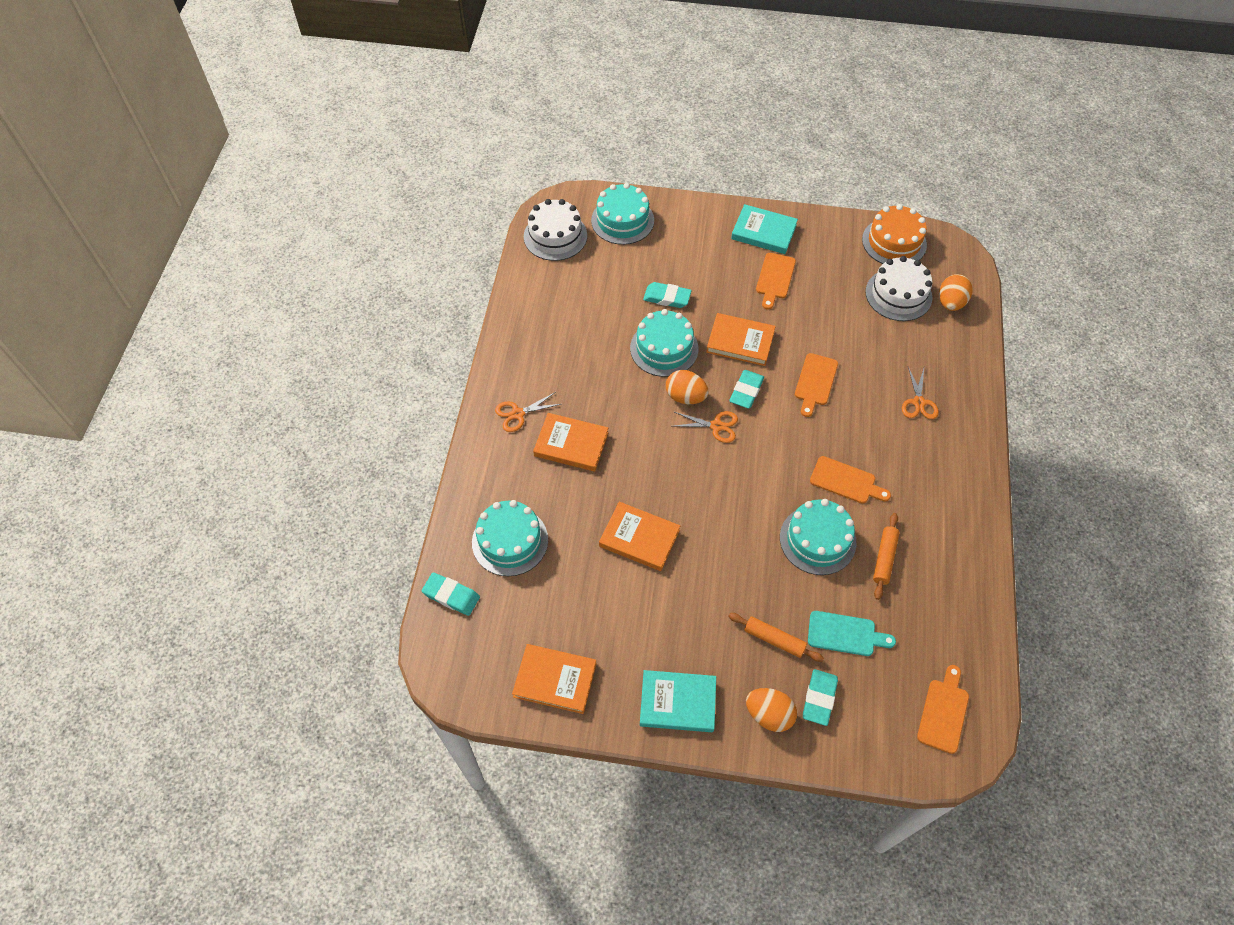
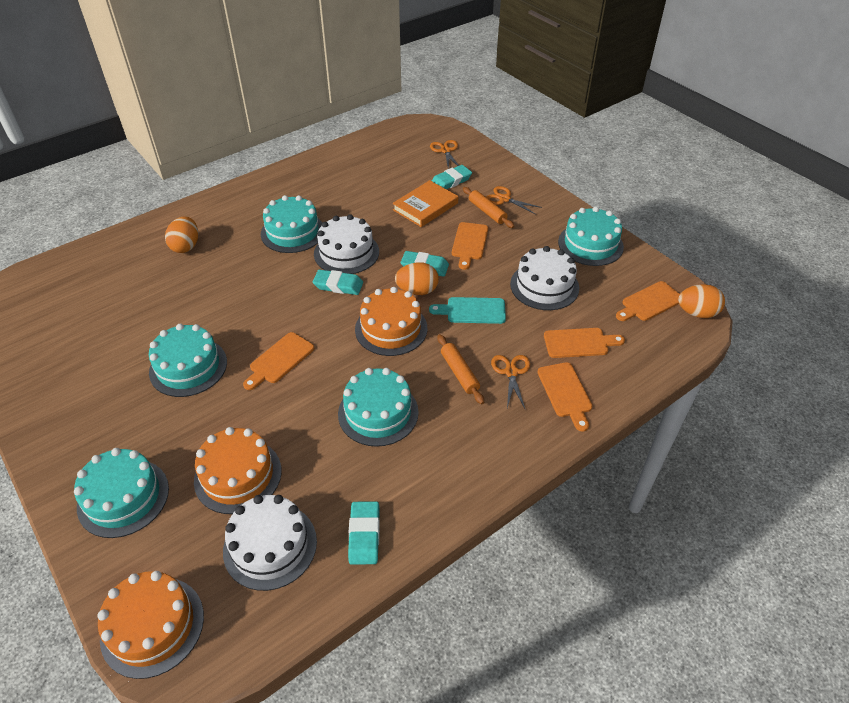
orange book: [512,644,596,714] [533,413,608,471] [599,502,680,571] [706,313,776,366] = 4 -> [392,180,458,227] = 1
orange cake: [862,204,927,264] = 1 -> [97,571,204,679] [194,427,282,514] [355,287,427,356] = 3
orange cutting board: [756,253,796,309] [795,353,838,417] [810,456,891,504] [917,665,969,754] = 4 -> [243,332,314,390] [452,222,488,270] [538,362,592,432] [544,328,625,358] [616,281,680,321] = 5
turquoise book: [640,670,716,732] [731,204,798,254] = 2 -> none = 0
turquoise cake: [472,500,548,576] [591,183,654,245] [630,309,698,377] [780,499,857,575] = 4 -> [74,448,169,538] [149,324,227,397] [261,195,322,253] [338,368,419,447] [558,207,624,266] = 5
white cake: [524,199,587,261] [865,256,933,321] = 2 -> [223,495,317,591] [314,214,379,274] [510,246,579,310] = 3

